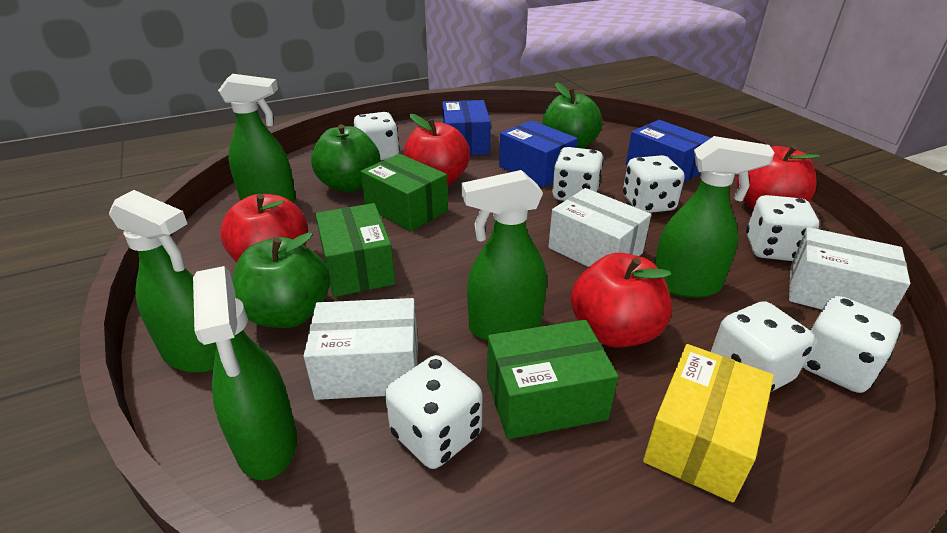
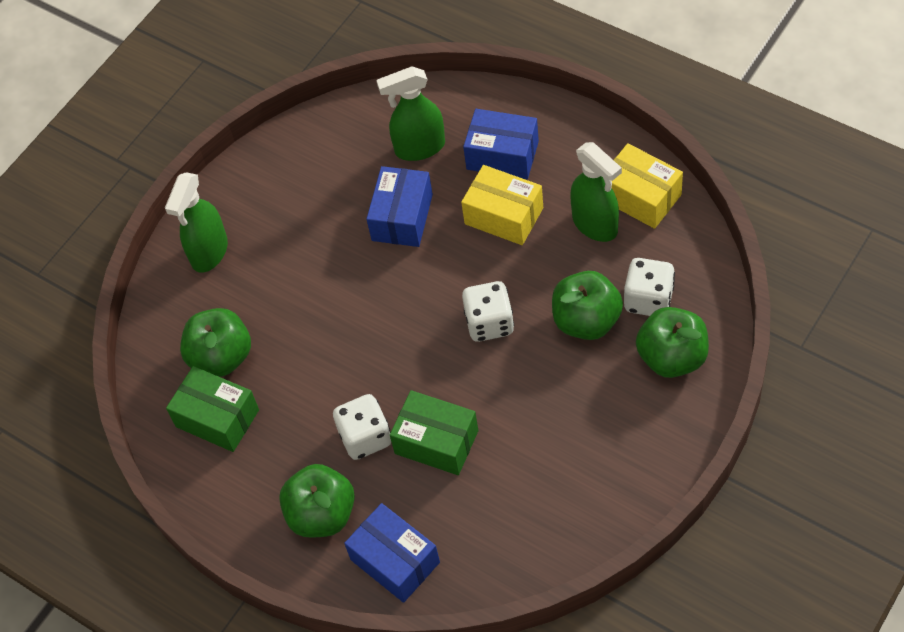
green apple: [232,232,330,328] [311,124,380,192] [542,82,603,149] = 3 -> [180,308,251,377] [279,464,355,538] [552,271,623,340] [636,307,709,378] = 4
green box: [315,203,395,297] [360,154,448,232] [487,320,618,439] = 3 -> [166,366,259,452] [390,390,479,475] = 2
green spray bottle: [109,190,216,373] [193,266,297,480] [218,74,296,202] [462,170,547,341] [655,136,774,298] = 5 -> [165,172,228,273] [376,66,445,161] [570,142,622,242] = 3
red apple: [220,194,308,262] [404,114,470,186] [571,253,672,348] [736,145,820,210] = 4 -> none = 0
white box: [304,298,418,400] [548,188,651,267] [789,227,910,315] = 3 -> none = 0
white dice: [354,112,400,160] [385,355,482,469] [552,147,604,201] [623,155,685,213] [711,301,815,392] [746,195,819,261] [803,296,901,393] = 7 -> [333,394,391,460] [462,281,514,342] [624,258,675,316] = 3
yellow box: [643,344,774,502] = 1 -> [461,165,543,245] [611,143,683,229] = 2

